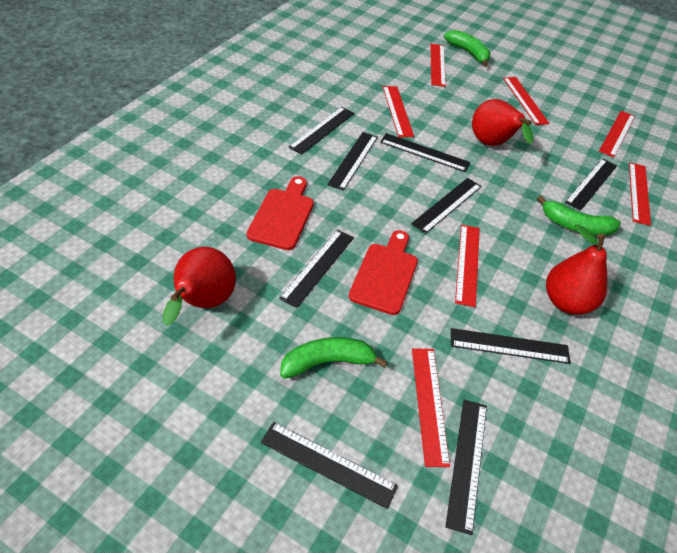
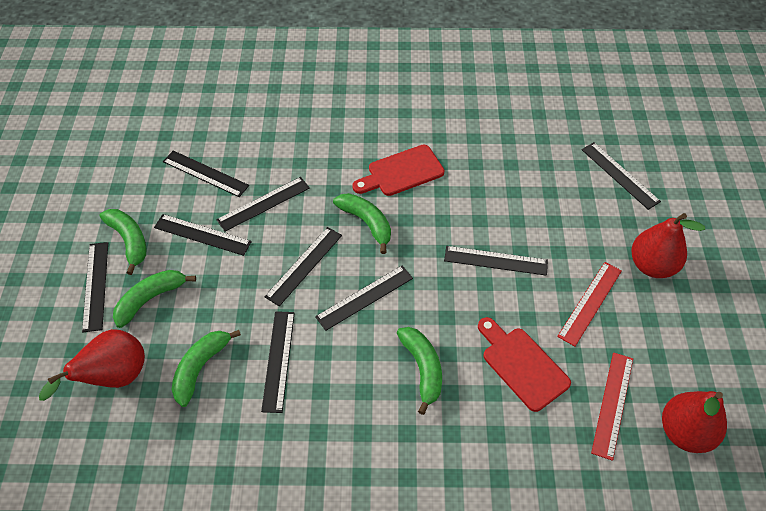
green banana: [280,337,388,379] [444,30,490,67] [537,195,621,235] = 3 -> [100,209,146,275] [113,270,196,328] [171,330,241,407] [333,193,391,254] [397,327,442,415] = 5
red ruler: [383,86,414,137] [412,348,450,467] [430,44,446,87] [455,225,480,307] [503,77,550,125] [599,111,635,157] [629,162,651,226] = 7 -> [557,262,622,346] [591,352,633,461] = 2

